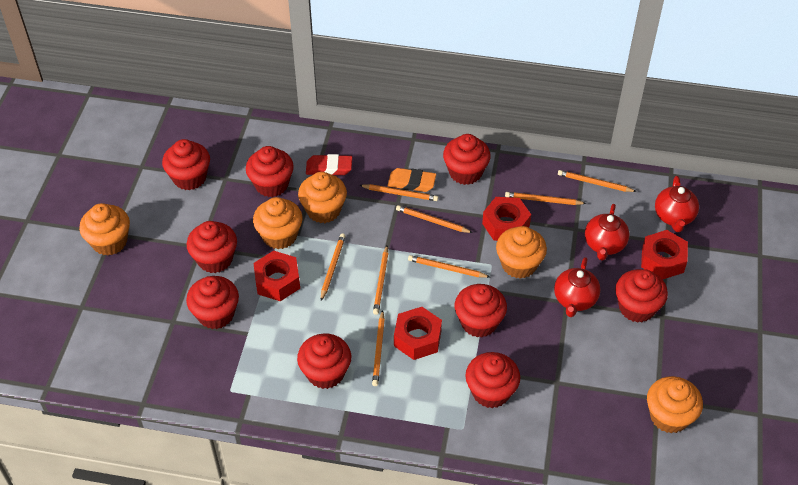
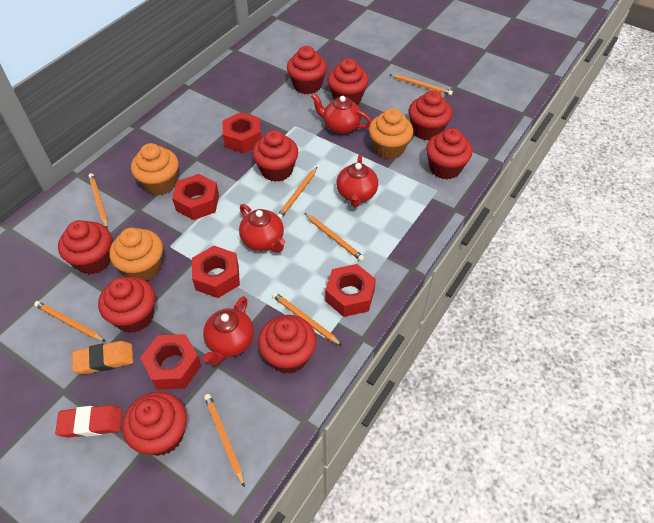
orange cupcake: [79,203,130,256] [253,197,303,249] [298,172,347,223] [496,226,547,279] [647,376,703,434] = 5 -> [109,228,163,280] [131,143,179,195] [369,108,413,159] = 3
orange pencil: [321,234,346,301] [359,184,438,201] [372,310,385,386] [373,246,388,315] [396,205,473,233] [408,255,490,278] [505,192,587,205] [558,170,637,192] = 8 -> [34,301,106,342] [88,173,108,229] [204,394,245,488] [272,292,342,346] [278,167,317,219] [305,213,365,261] [389,74,453,95] = 7
red nut: [253,251,300,301] [394,307,442,360] [482,197,531,241] [641,230,688,280] = 4 -> [140,334,202,390] [172,174,219,220] [192,246,240,298] [223,112,261,153] [325,264,376,317] = 5
red teapot: [554,257,600,317] [585,204,629,261] [655,176,699,232] = 3 -> [203,296,254,365] [239,204,285,252] [311,93,371,134] [336,155,378,207] = 4

